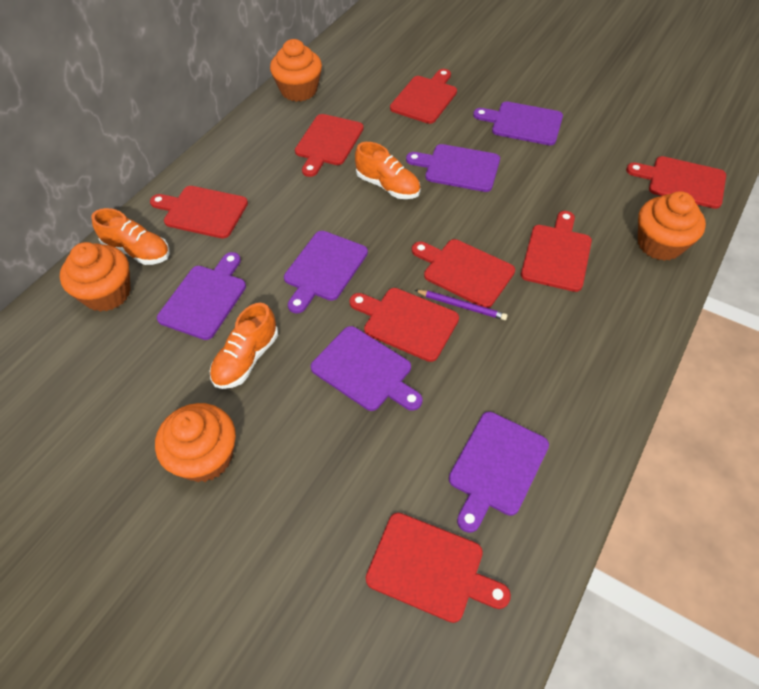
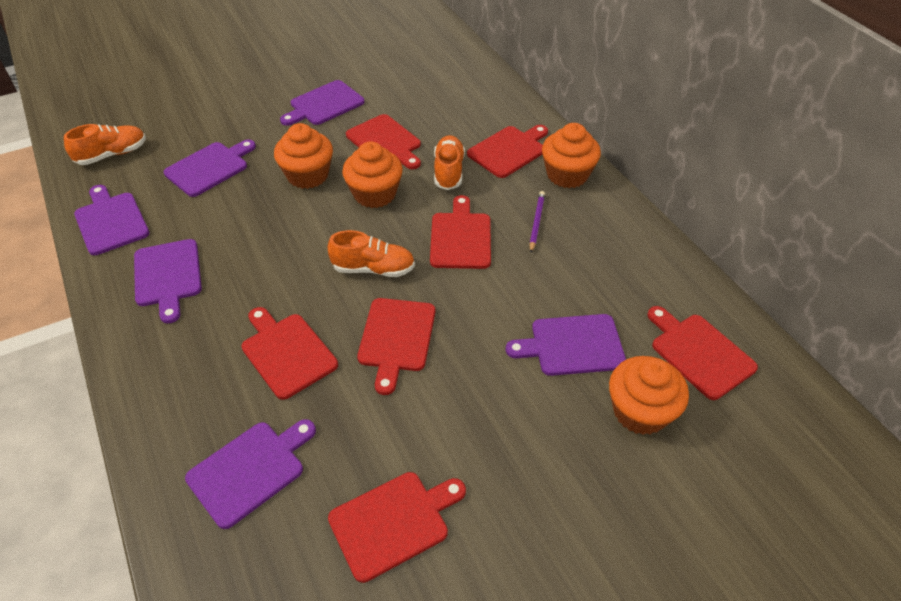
red cutting board: [150,186,248,239] [295,114,364,177] [349,288,459,362] [366,513,511,623] [390,69,457,124] [412,239,515,308] [521,211,592,292] [626,156,726,209] = 8 -> [241,307,338,400] [328,472,466,583] [346,114,421,169] [357,298,435,395] [430,195,491,269] [467,125,548,178] [647,306,758,400] = 7

